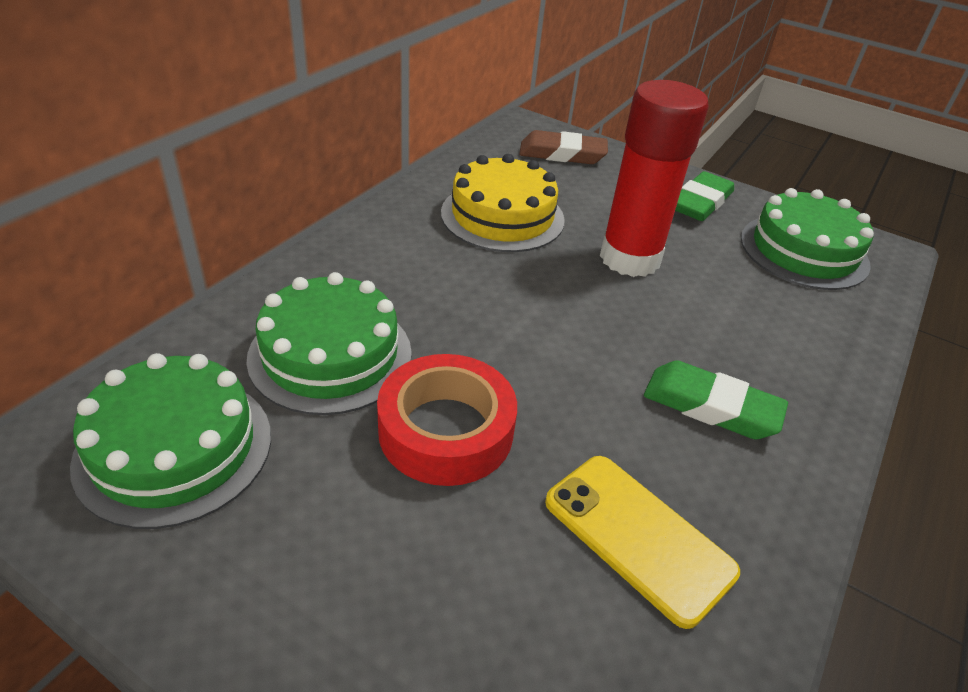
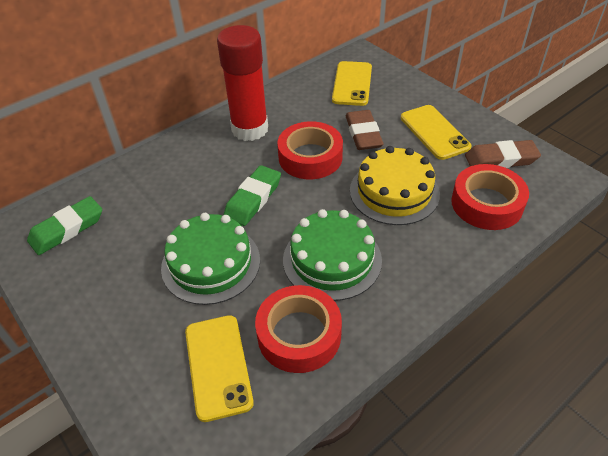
brown eraser: [519,130,608,164] = 1 -> [346,110,384,150] [465,140,541,168] = 2
green cake: [70,353,271,529] [246,272,412,415] [741,188,874,290] = 3 -> [161,213,260,305] [283,209,382,301] = 2
red tape: [377,354,517,486] = 1 -> [255,285,342,373] [277,121,343,179] [451,164,529,230] = 3
yellow phone: [545,456,740,629] = 1 -> [185,315,254,422] [332,61,372,106] [401,105,471,160] = 3

